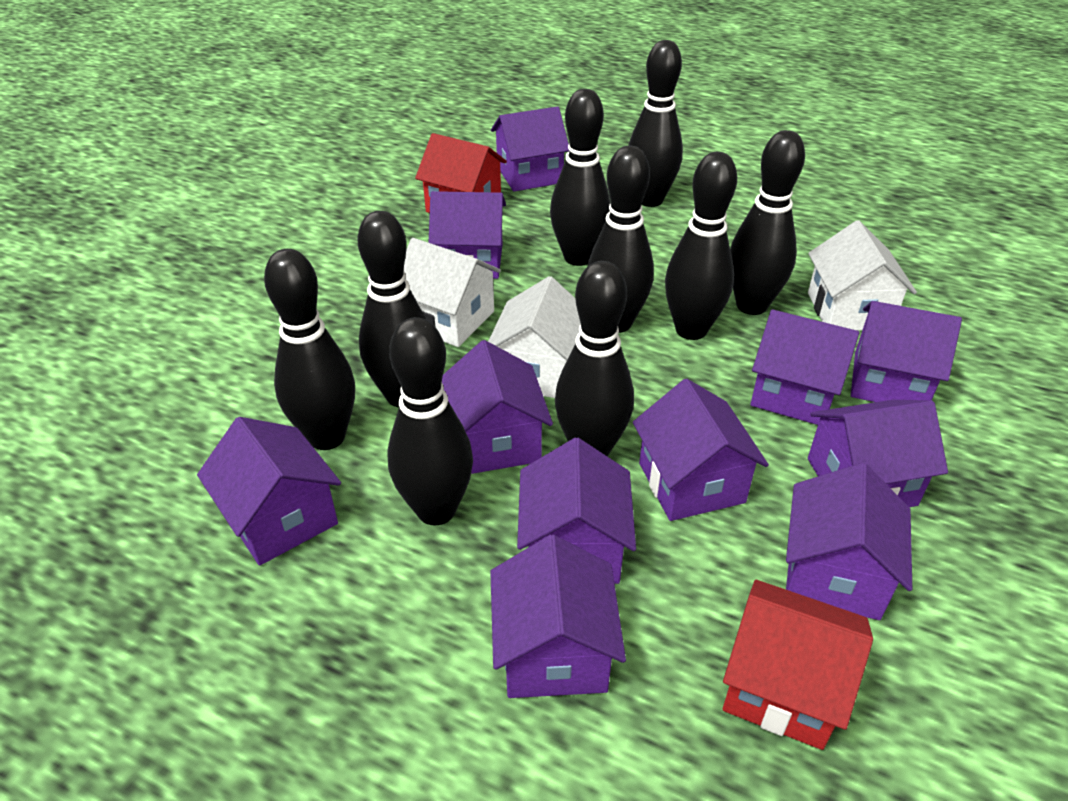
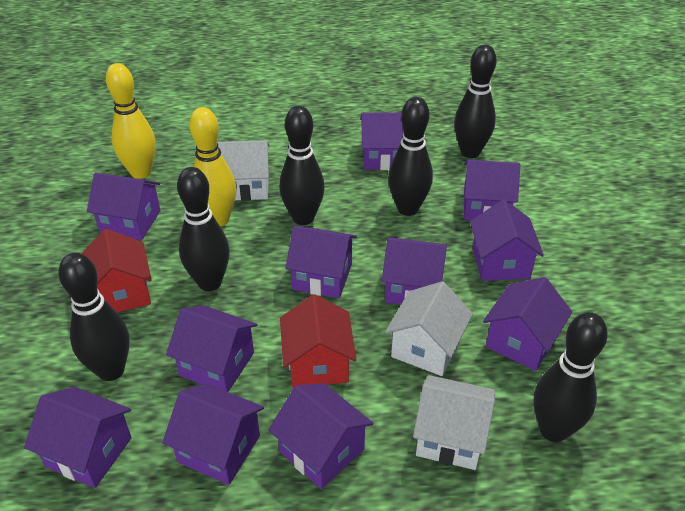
black bowling pin: [264,249,355,450] [358,211,426,407] [387,317,473,526] [550,89,610,266] [555,261,634,457] [588,146,654,333] [628,40,683,207] [665,152,737,340] [730,130,805,315] = 9 -> [58,253,130,381] [177,167,230,291] [279,106,325,225] [388,97,433,216] [454,44,497,158] [533,312,608,442] = 6
yellow bowling pin: none = 0 -> [106,63,156,179] [189,107,236,227] = 2

